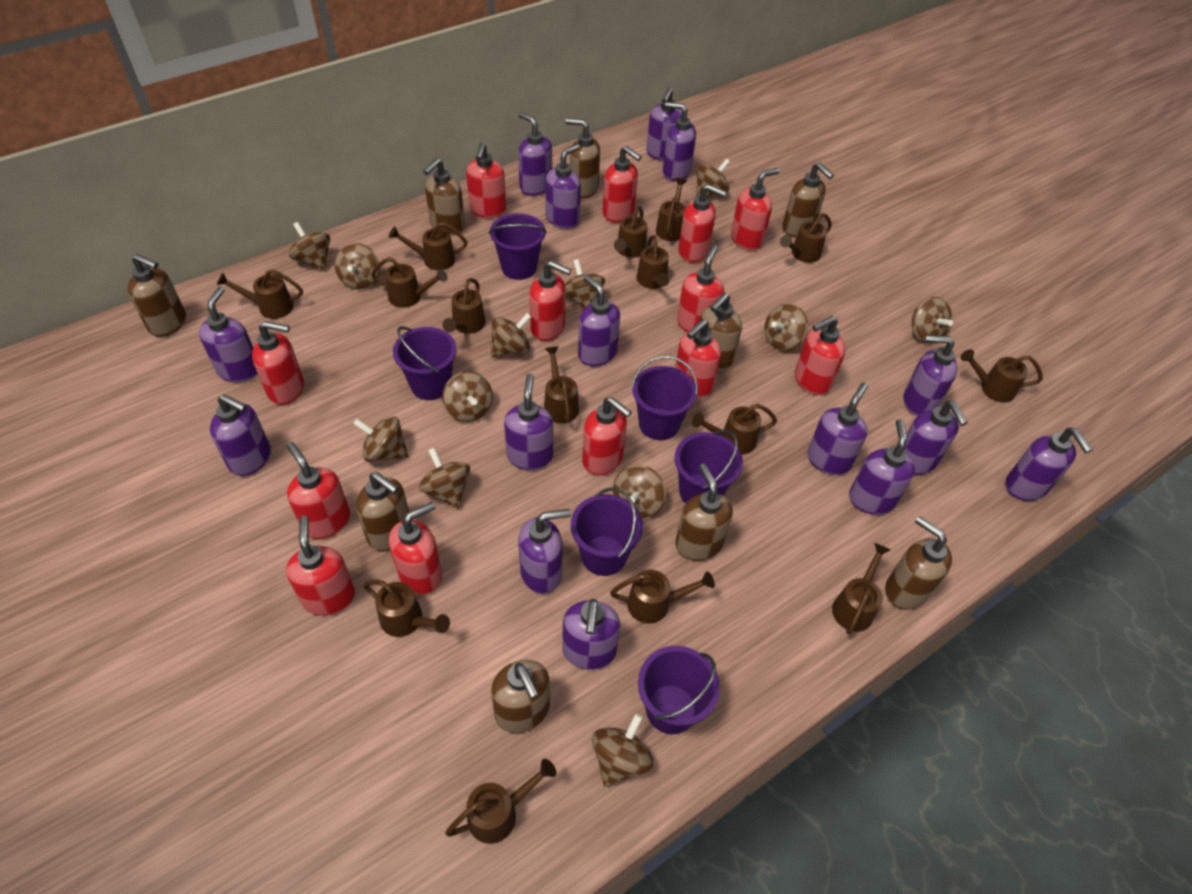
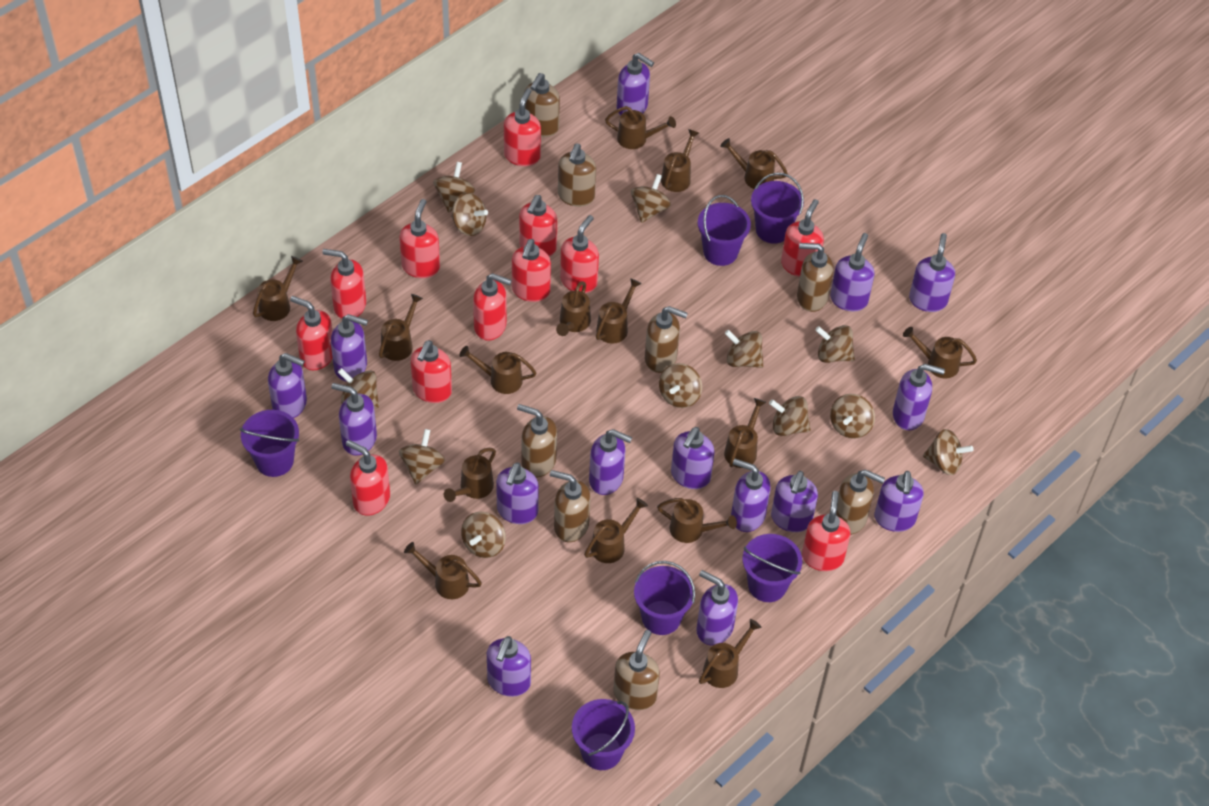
brown soap dispenser: [127,254,186,337] [356,472,409,551] [423,158,465,235] [491,660,550,733] [565,118,600,198] [675,464,733,561] [700,293,742,370] [782,162,834,238] [885,516,952,610] = 9 -> [517,404,557,478] [524,73,560,137] [550,470,591,542] [558,144,596,207] [613,630,660,710] [645,306,688,373] [797,243,833,312] [836,470,885,535] = 8
red soap dispenser: [252,321,304,405] [286,516,355,616] [287,442,350,539] [389,502,442,594] [466,143,506,218] [529,260,571,341] [582,397,632,475] [602,146,642,222] [675,319,721,397] [677,245,724,332] [678,184,727,263] [731,168,780,250] [795,316,846,395] = 13 -> [290,296,333,370] [322,249,366,319] [346,440,390,516] [399,199,440,278] [411,340,452,403] [473,273,512,341] [504,88,541,166] [512,239,551,302] [519,195,557,257] [560,215,599,293] [781,199,824,277] [802,491,850,571] = 12

